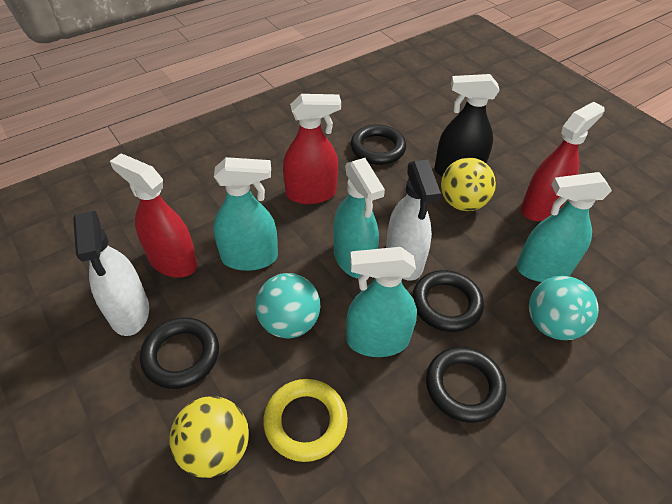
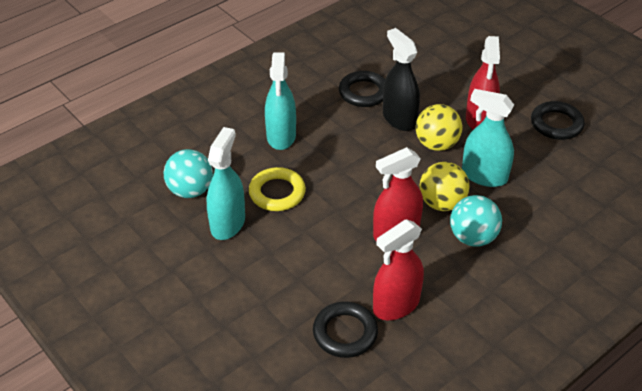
black ring: [140,317,219,389] [351,124,406,165] [412,270,484,332] [426,347,506,423] = 4 -> [313,301,378,358] [339,71,385,107] [531,101,585,140] = 3
turquoise spray bottle: [213,157,278,271] [333,158,385,279] [346,247,417,357] [517,172,612,282] = 4 -> [207,127,245,240] [265,52,296,150] [462,89,514,187] = 3
white spray bottle: [73,211,149,336] [386,160,441,280] = 2 -> none = 0

